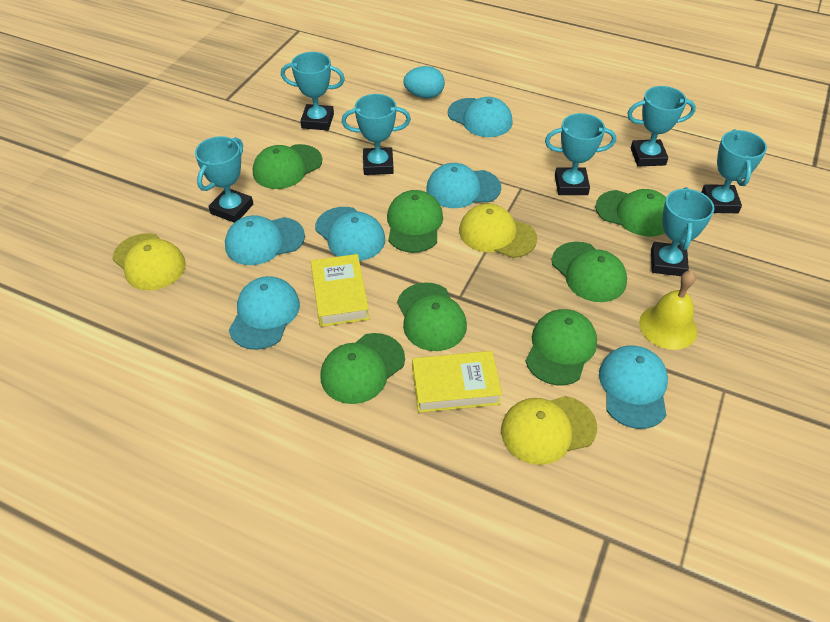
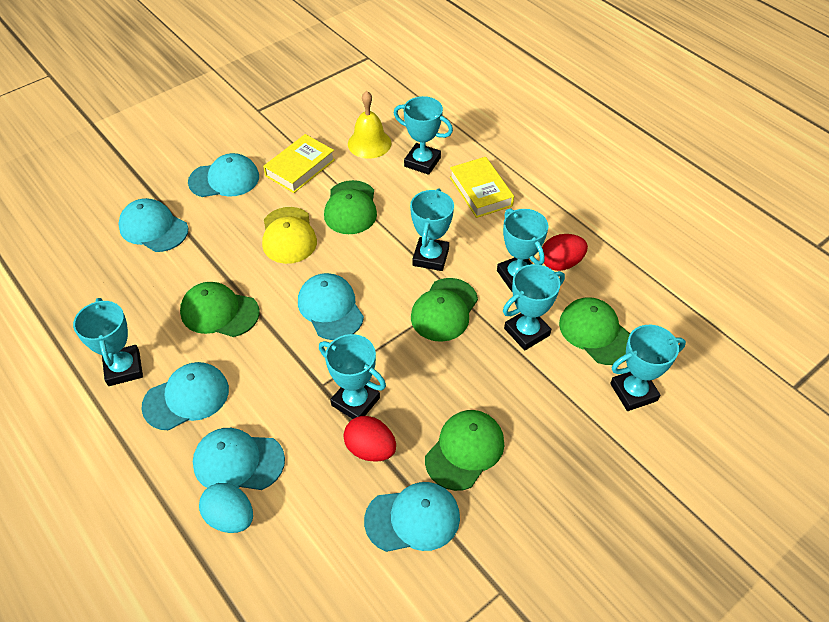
green cap: [253,144,322,189] [320,333,405,404] [387,190,443,253] [397,282,467,351] [526,309,597,385] [552,242,627,302] [595,189,666,237] = 7 -> [180,282,259,337] [324,180,377,234] [411,278,478,342] [425,410,504,491] [559,298,630,365] = 5
red egg: none = 0 -> [343,416,396,462] [542,234,588,271] = 2
yellow cap: [112,233,186,290] [459,203,537,258] [501,396,597,465] = 3 -> [262,207,317,264] = 1

